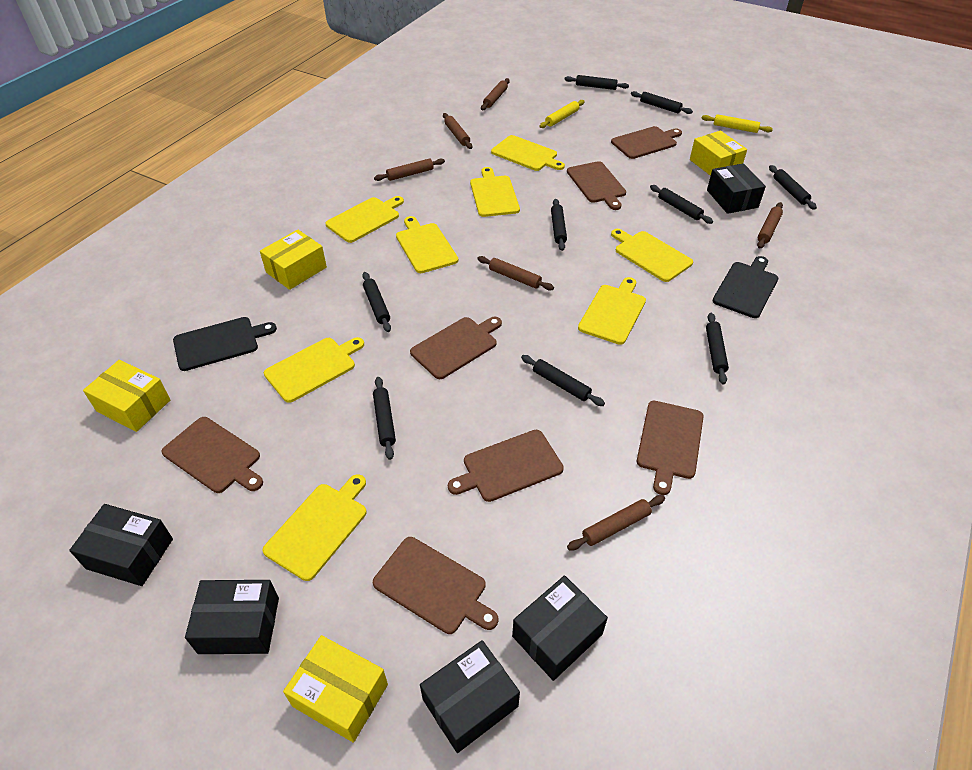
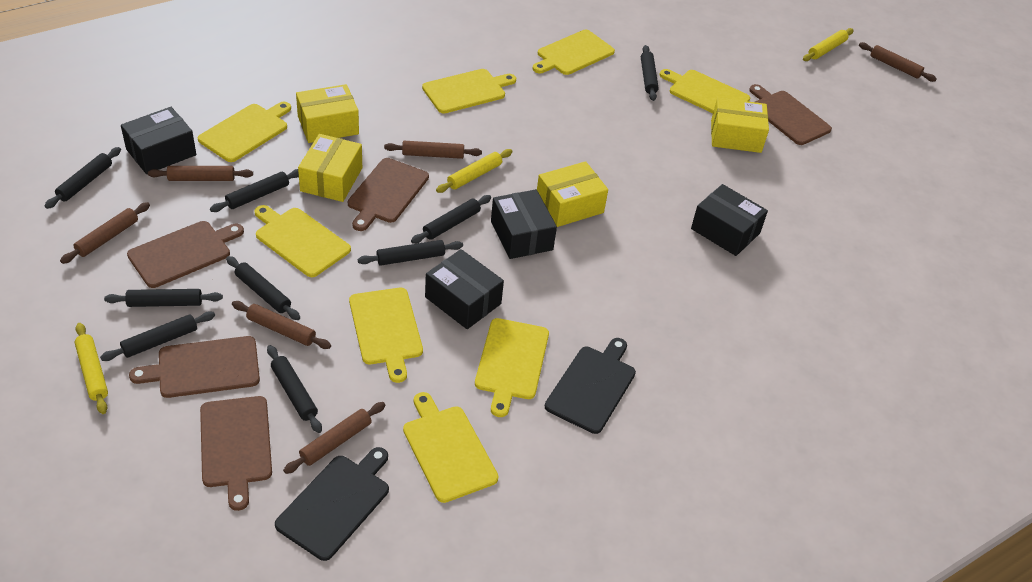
black box: [69,504,173,586] [185,580,279,654] [420,640,520,753] [512,575,608,681] [707,163,766,214] = 5 -> [121,107,196,174] [425,249,504,329] [491,189,557,259] [691,184,768,256] = 4
brown cutting board: [162,417,263,493] [373,537,498,634] [410,317,502,379] [448,430,564,502] [567,161,626,210] [611,126,682,159] [637,401,704,495] = 7 -> [127,221,244,288] [129,336,260,398] [200,396,272,511] [348,158,429,231] [749,84,832,145] = 5
yellow rolling pin: [540,100,585,128] [702,114,773,133] = 2 -> [75,323,108,414] [436,149,513,193] [803,28,854,61] = 3

